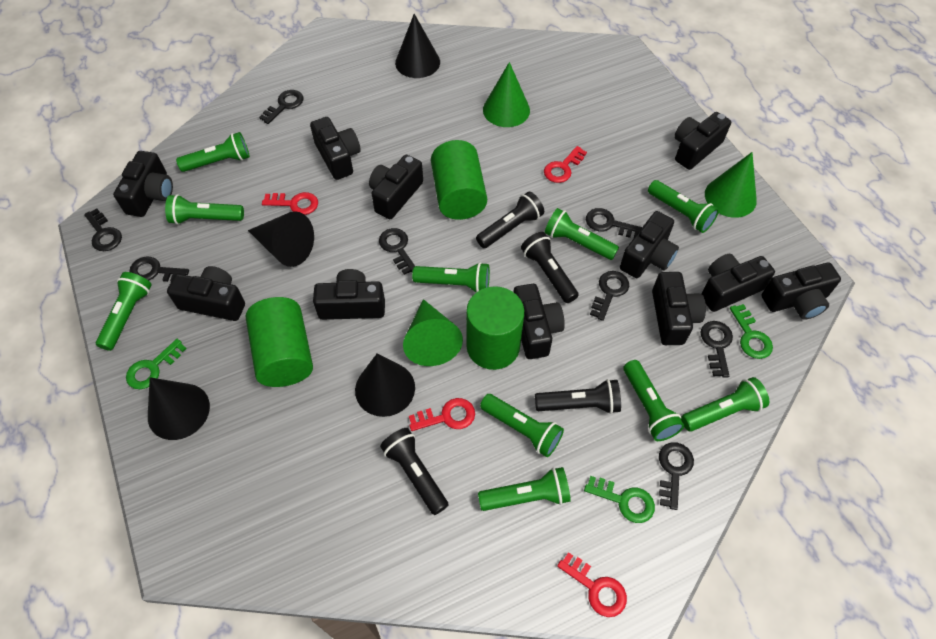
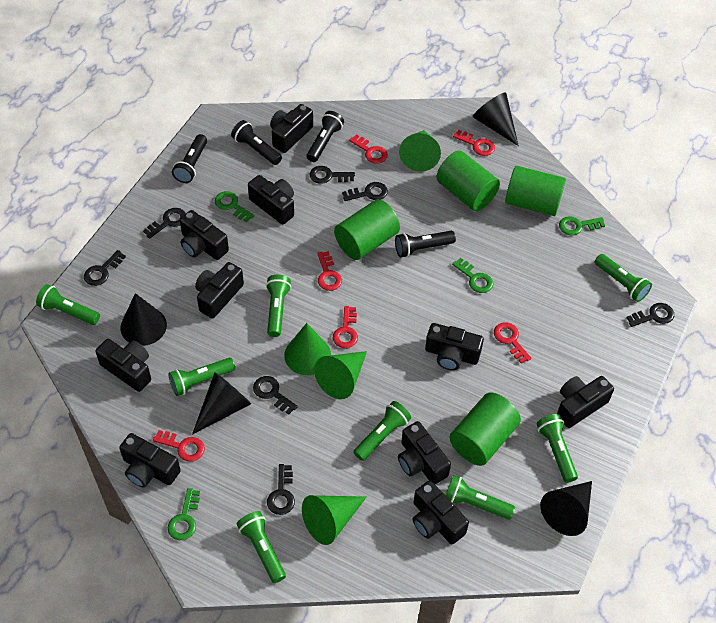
black camera: [113,151,173,217] [167,266,245,321] [310,117,361,180] [313,269,385,320] [369,155,423,219] [514,284,565,359] [620,211,679,278] [652,272,706,345] [674,112,731,170] [701,254,775,312] [761,263,841,320] = 11 -> [95,339,151,392] [119,433,181,488] [180,210,229,260] [195,262,244,318] [248,175,294,225] [270,104,313,153] [398,421,451,484] [413,480,469,544] [425,323,484,370] [557,376,614,428] = 10
black key: [84,208,122,251] [129,256,189,282] [259,90,304,124] [379,228,415,275] [586,208,642,238] [590,271,629,321] [659,442,694,510] [700,321,733,378] = 8 -> [84,250,126,286] [143,208,186,239] [253,376,298,415] [267,464,295,515] [309,166,355,184] [342,182,388,201] [627,303,674,327] = 7
green cone: [403,299,463,366] [483,62,530,127] [705,152,757,218] = 3 -> [284,323,331,375] [302,495,366,545] [314,351,367,399] [399,130,441,171] = 4
green cylinder: [246,297,313,387] [431,140,487,220] [466,286,524,370] = 3 -> [334,199,400,260] [436,151,500,211] [449,392,521,466] [505,166,566,216] = 4
green flashlight: [96,272,152,351] [165,194,244,225] [176,132,250,172] [412,262,490,292] [478,467,571,511] [480,394,564,457] [544,208,619,260] [624,360,684,441] [648,180,719,233] [681,377,769,431] = 10 -> [36,284,100,325] [168,358,235,396] [237,511,286,583] [266,275,291,337] [353,401,411,461] [445,475,515,520] [536,414,578,483] [595,254,652,302] = 8
green key: [126,339,187,389] [584,476,655,523] [730,304,773,359] = 3 -> [168,488,200,540] [215,191,254,222] [452,258,494,293] [559,216,605,236] = 4
red key: [262,192,318,215] [409,398,475,431] [544,146,587,183] [557,552,627,617] = 4 -> [153,430,205,462] [317,251,342,291] [333,306,358,348] [349,134,388,164] [453,130,495,156] [494,322,532,364] = 6

